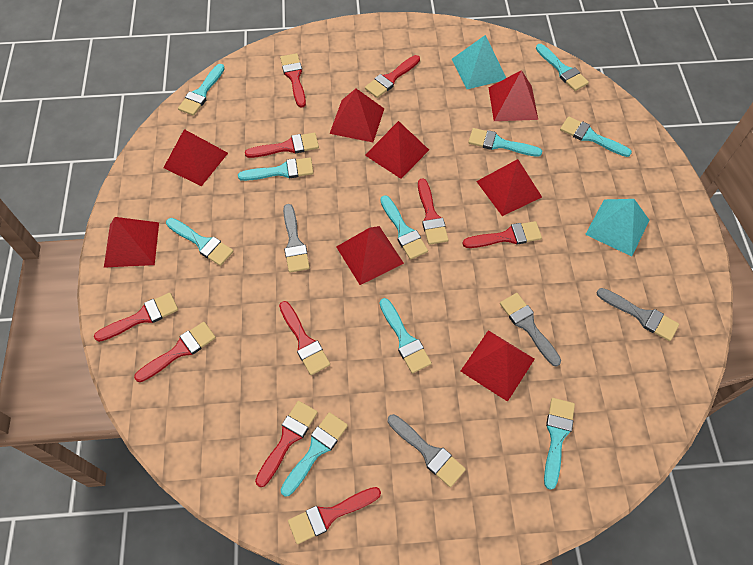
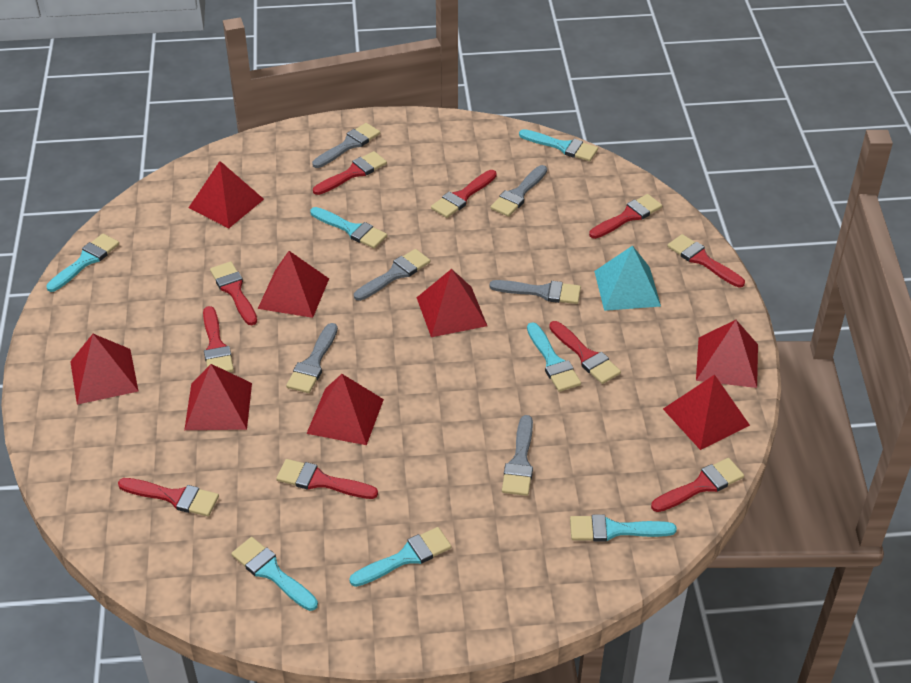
grey brush: [283,204,310,273] [388,414,466,487] [500,293,561,367] [597,288,679,341] = 4 -> [286,323,338,393] [312,123,380,168] [354,249,430,301] [489,280,581,304] [490,165,547,217] [502,415,533,496] = 6
turquoise brush: [166,218,234,266] [178,64,225,116] [238,158,314,181] [281,412,348,497] [380,195,428,260] [380,298,432,373] [468,128,542,157] [536,44,589,91] [544,398,575,490] [560,116,632,157] = 10 -> [46,234,119,292] [231,537,318,611] [310,207,387,249] [349,527,452,587] [519,129,598,161] [527,322,581,392] [570,514,677,542] = 7
turquoise pyramid: [452,35,506,89] [585,199,650,256] = 2 -> [594,246,661,311] = 1

